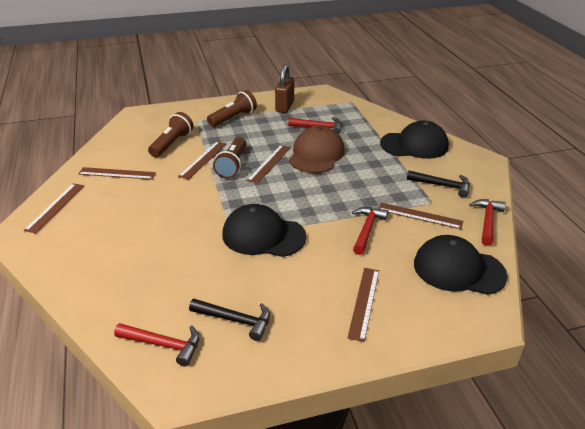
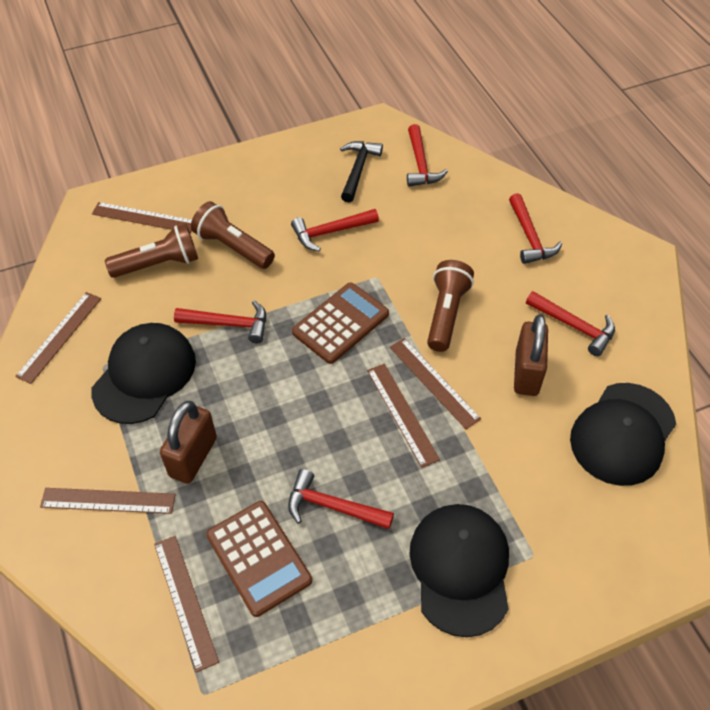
black hammer: [189,299,270,341] [407,171,470,198] = 2 -> [340,141,383,203] = 1
brown calculator: none = 0 -> [206,501,312,617] [292,283,389,364] = 2
brown cap: [289,125,345,173] = 1 -> none = 0
brown padlock: [275,64,294,113] = 1 -> [160,401,217,484] [514,314,548,396] = 2
red hammer: [114,323,200,367] [288,117,341,134] [352,207,388,255] [469,199,506,246] = 4 -> [174,300,266,343] [288,469,394,529] [291,209,379,251] [407,124,448,187] [509,193,562,264] [526,291,615,356] = 6

